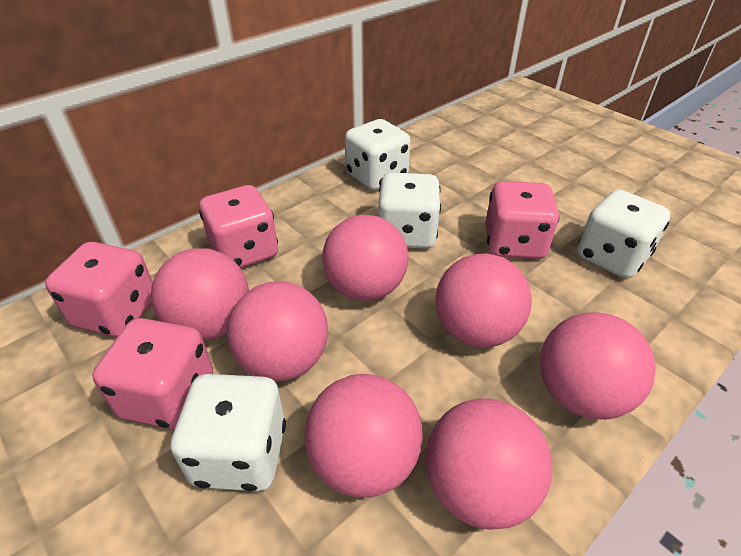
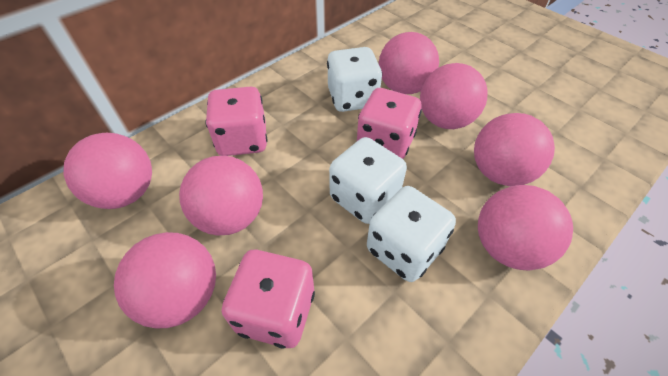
pink dice: [45,242,153,337] [92,318,213,430] [199,185,278,268] [486,181,559,259] = 4 -> [205,87,267,156] [222,250,315,349] [357,88,422,159] = 3
white dice: [171,374,286,492] [345,119,411,191] [378,172,441,249] [577,189,670,278] = 4 -> [327,47,382,112] [329,137,407,224] [367,186,456,282] = 3

